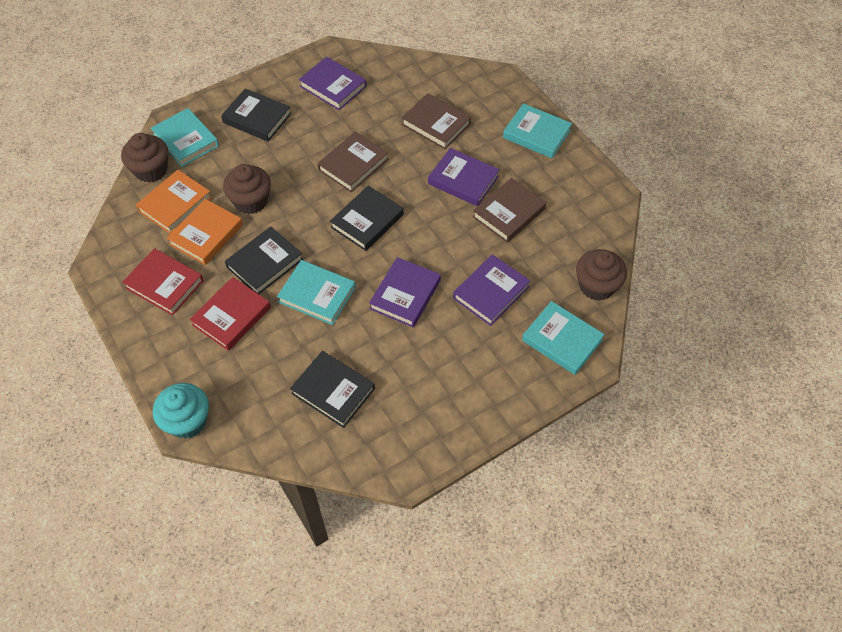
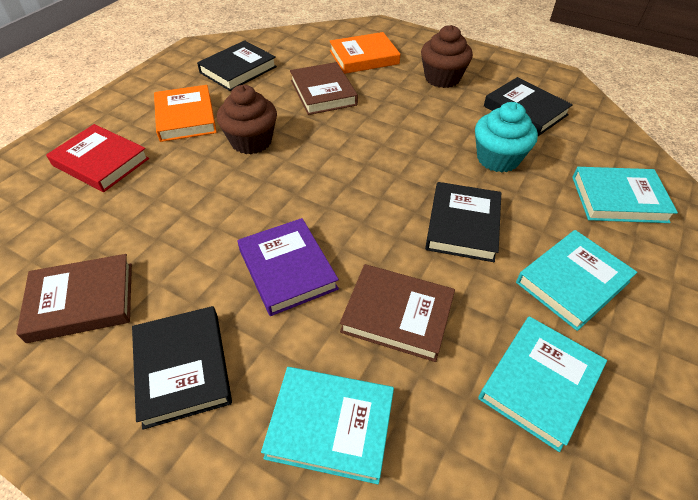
brown cupcake: [121,133,168,182] [223,164,271,214] [576,249,627,301] = 3 -> [217,85,277,154] [421,25,473,88] = 2
purple book: [299,57,367,110] [369,257,441,327] [428,148,500,206] [453,254,530,326] = 4 -> [238,218,339,316] = 1
red book: [122,248,204,316] [189,277,271,351] = 2 -> [46,124,149,192] = 1

